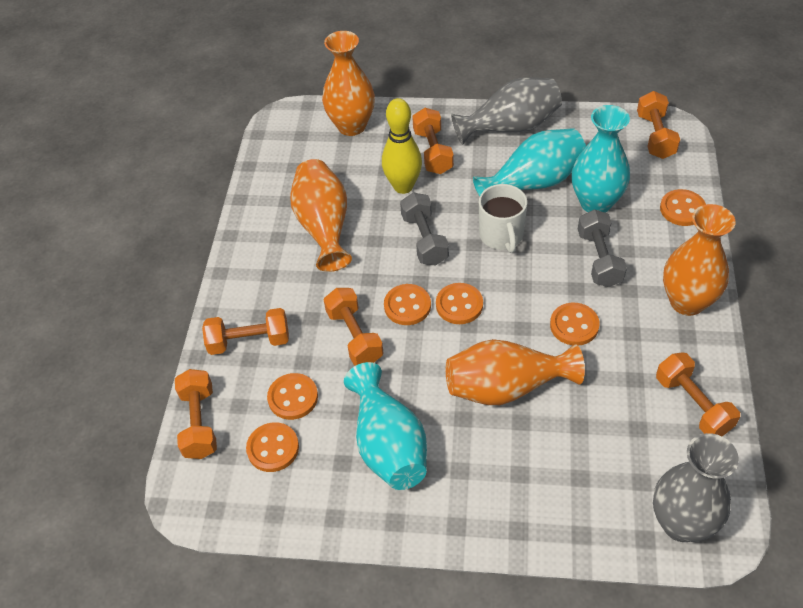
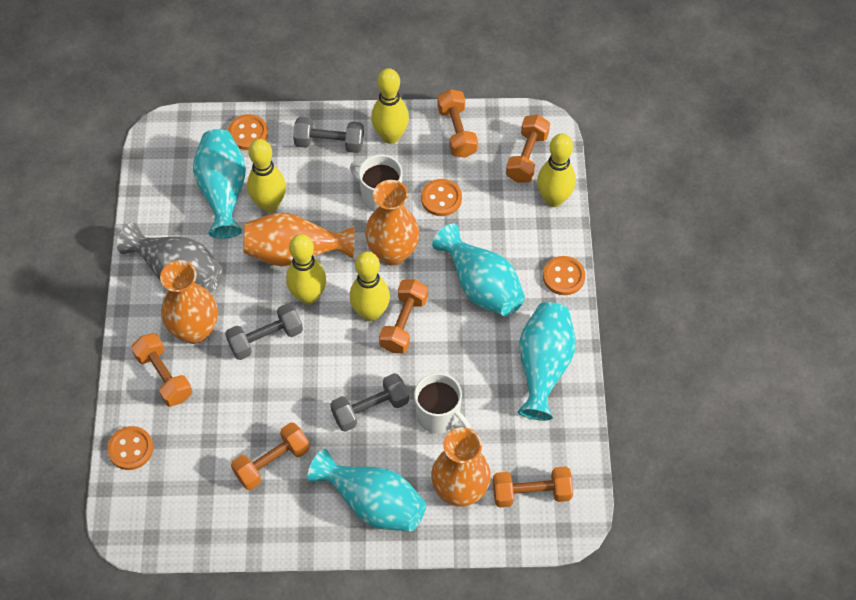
grey dumbbell: [400,192,449,266] [578,209,627,287] = 2 -> [225,303,303,360] [293,116,364,153] [330,373,409,432] = 3
grey vase: [451,77,562,145] [653,433,739,542] = 2 -> [117,223,223,293] = 1
orange button: [246,422,299,472] [267,373,318,420] [384,284,431,325] [436,283,483,324] [550,303,600,346] [660,189,706,226] = 6 -> [107,426,153,470] [228,114,268,150] [421,179,462,216] [543,256,586,295] = 4
turquoise vase: [344,362,427,490] [473,128,586,197] [572,105,630,213] = 3 -> [193,129,246,239] [307,449,426,532] [432,224,525,316] [518,302,576,421] = 4
white mug: [479,184,527,253] = 1 -> [350,154,402,212] [414,373,470,434] = 2
yellow bowling pin: [382,98,422,194] = 1 -> [247,139,286,212] [286,234,326,305] [350,251,390,321] [371,68,409,144] [537,133,576,207] = 5

